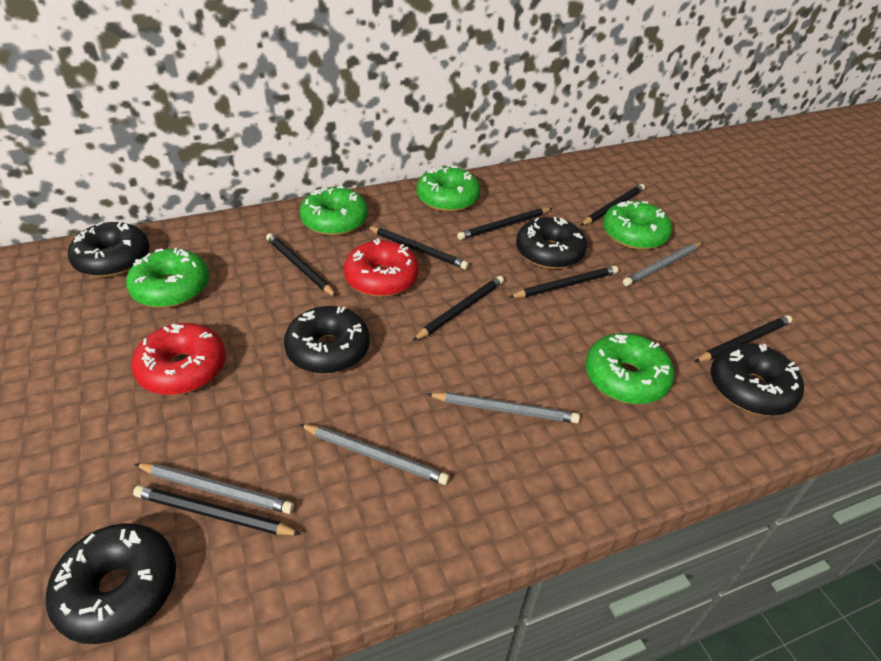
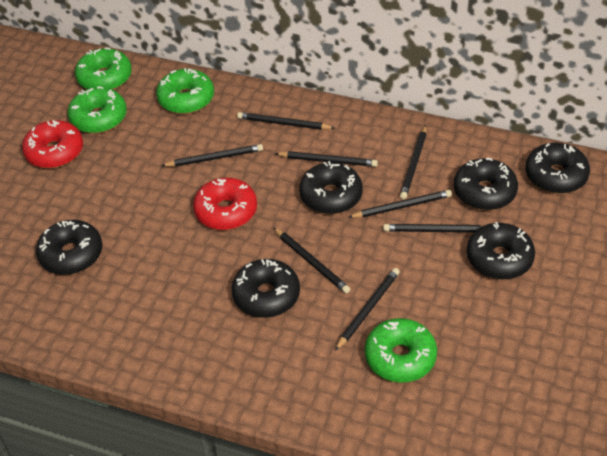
black donut: [46,523,176,644] [68,222,150,277] [284,306,370,374] [516,217,587,269] [711,343,804,416] = 5 -> [36,220,103,275] [231,259,300,318] [299,161,363,214] [454,158,518,210] [467,222,535,279] [526,143,590,194] = 6
green donut: [126,248,210,308] [300,186,368,236] [417,166,480,212] [585,333,674,404] [603,201,672,250] = 5 -> [68,86,127,133] [75,47,132,90] [156,68,214,114] [365,318,437,383] = 4
grey pencil: [135,463,294,514] [299,424,450,485] [427,392,580,423] [623,242,703,286] = 4 -> none = 0

